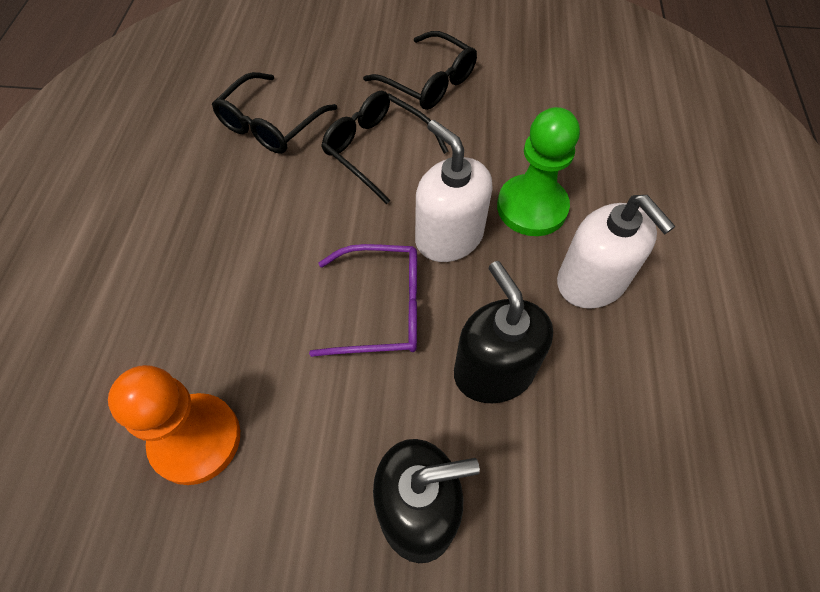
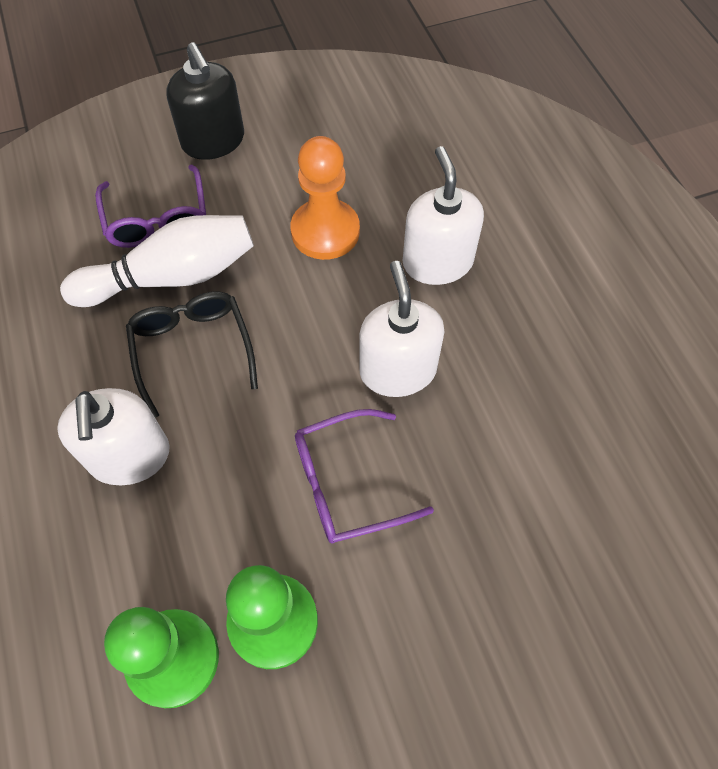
black glasses: [212,72,337,154] [321,91,448,204] [363,31,477,110] = 3 -> [126,292,258,418] = 1
black soap dispenser: [373,439,480,563] [454,261,553,403] = 2 -> [166,42,244,160] = 1
green pawn: [497,107,580,236] = 1 -> [104,607,219,708] [226,565,318,669] = 2
purple glasses: [309,244,417,357] = 1 -> [95,164,206,248] [295,409,434,544] = 2
white bowling pin: none = 0 -> [60,215,254,307] = 1
white soap dispenser: [415,120,493,262] [557,195,675,309] = 2 -> [57,388,170,485] [359,261,444,397] [403,146,484,285] = 3

